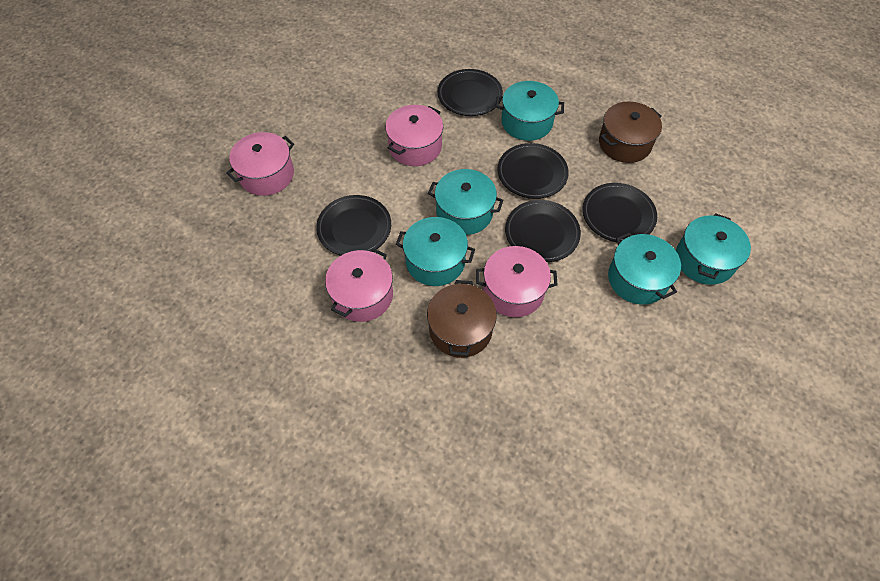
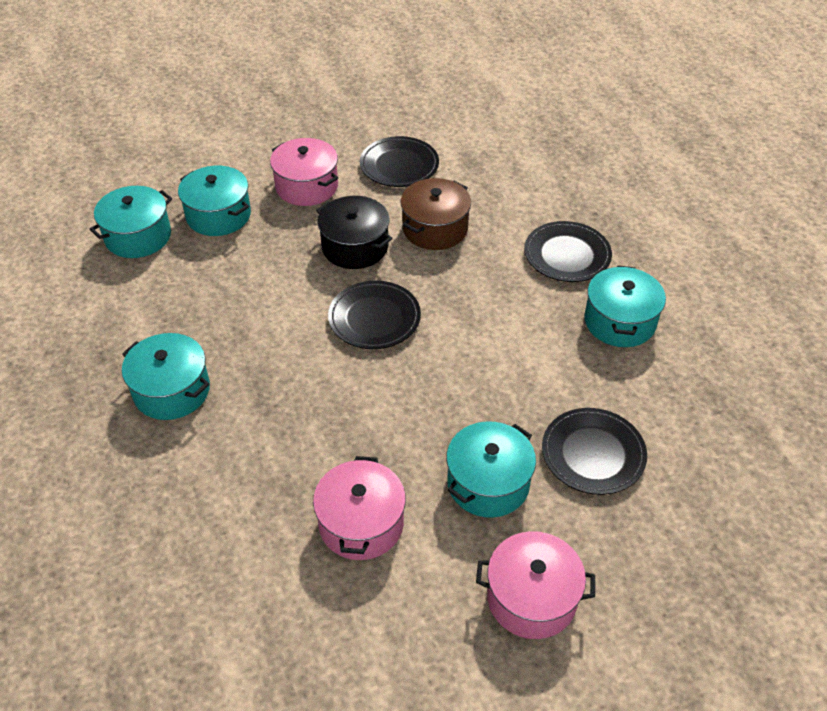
black plate: [316,195,391,256] [438,69,503,116] [497,143,569,199] [505,200,581,262] [583,183,657,243] = 5 -> [328,281,421,349] [360,136,439,187] [524,221,612,282] [542,408,647,495] = 4
black pot: none = 0 -> [316,196,392,269] = 1
brown pot: [427,280,497,358] [599,101,662,163] = 2 -> [401,178,471,250] = 1
pink pot: [226,132,294,196] [325,248,393,322] [385,105,443,166] [476,246,558,317] = 4 -> [270,138,338,206] [313,456,406,560] [476,531,595,639] = 3

